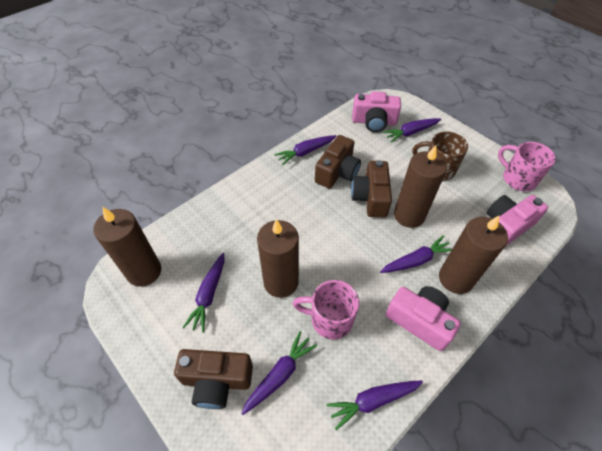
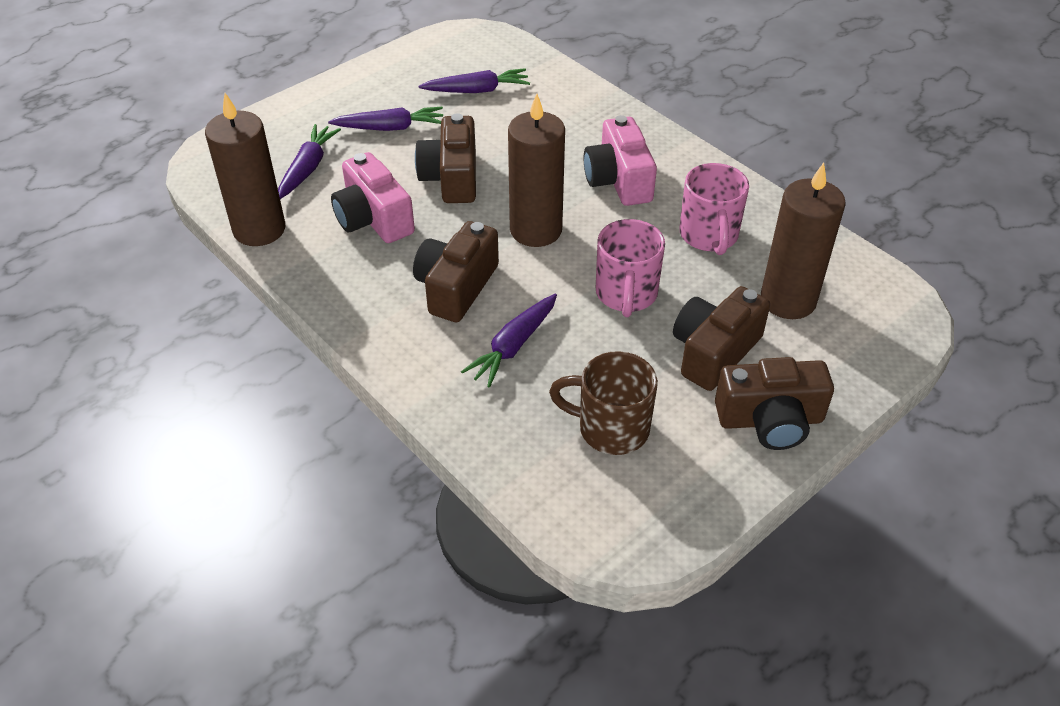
brown camera: [174,349,253,409] [315,135,361,189] [351,160,392,218] = 3 -> [413,221,499,322] [415,113,476,203] [673,286,770,391] [715,357,834,450] = 4
brown candle: [93,207,161,287] [257,219,299,298] [394,145,447,228] [439,216,508,294] = 4 -> [205,93,285,246] [508,93,565,247] [761,163,846,319] = 3
pink camera: [352,91,401,132] [386,286,461,351] [487,195,548,246] = 3 -> [331,152,415,243] [584,115,657,206] = 2
purple carrot: [182,253,225,333] [241,331,317,415] [274,135,336,165] [326,380,423,430] [380,235,452,273] [383,118,441,143] = 6 -> [278,124,341,199] [328,107,443,131] [418,68,530,93] [461,293,557,388] = 4

